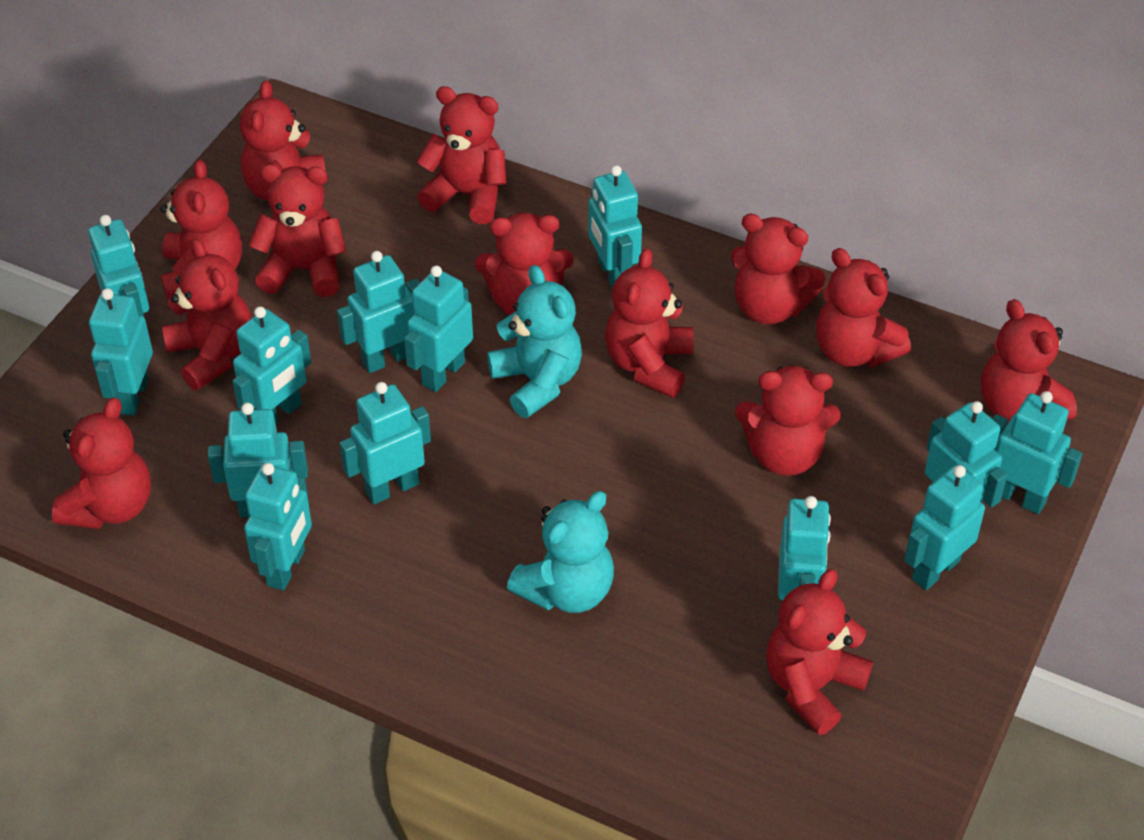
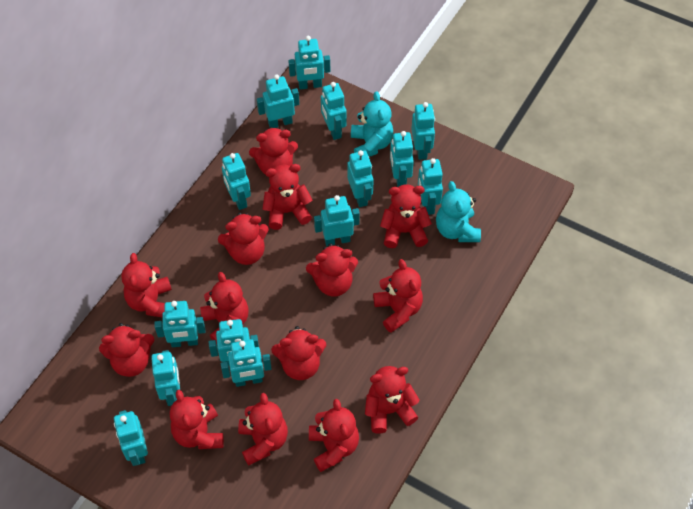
red teddy bear: [52,397,151,529] [160,159,242,300] [162,238,252,391] [240,80,326,200] [248,164,346,297] [416,86,506,224] [475,213,574,315] [605,248,694,398] [731,213,826,325] [735,365,840,476] [766,569,873,735] [816,248,911,367] [981,299,1077,421] = 13 -> [99,323,154,377] [121,253,172,317] [170,390,224,449] [200,272,248,344] [218,213,269,265] [238,393,288,466] [249,127,298,175] [263,164,312,230] [271,326,326,380] [306,243,358,297] [309,399,359,472] [365,366,420,433] [373,259,423,333] [380,184,432,248] = 14
turquoise robot: [88,215,149,317] [89,288,153,416] [208,403,308,517] [232,306,311,424] [244,463,312,590] [337,251,420,373] [339,382,431,504] [404,266,473,392] [588,165,642,289] [778,496,831,600] [904,465,985,590] [925,401,1007,508] [993,391,1082,514] = 13 -> [114,410,148,466] [151,350,180,406] [154,301,206,347] [209,319,259,366] [221,339,272,387] [222,153,251,210] [257,74,299,128] [288,36,330,89] [314,195,360,246] [321,82,347,140] [347,150,374,207] [390,131,414,187] [411,102,435,160] [418,158,443,215] = 14

